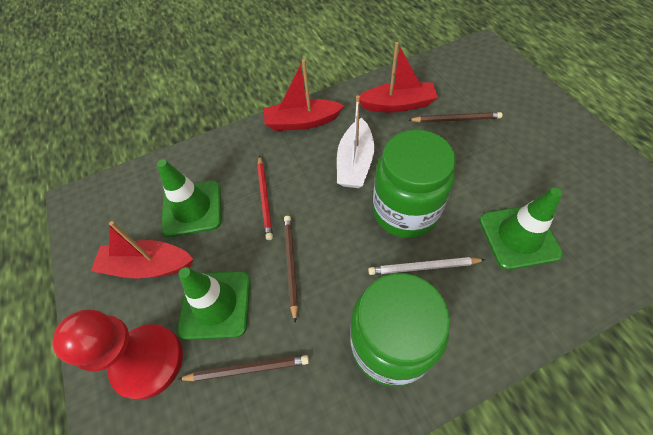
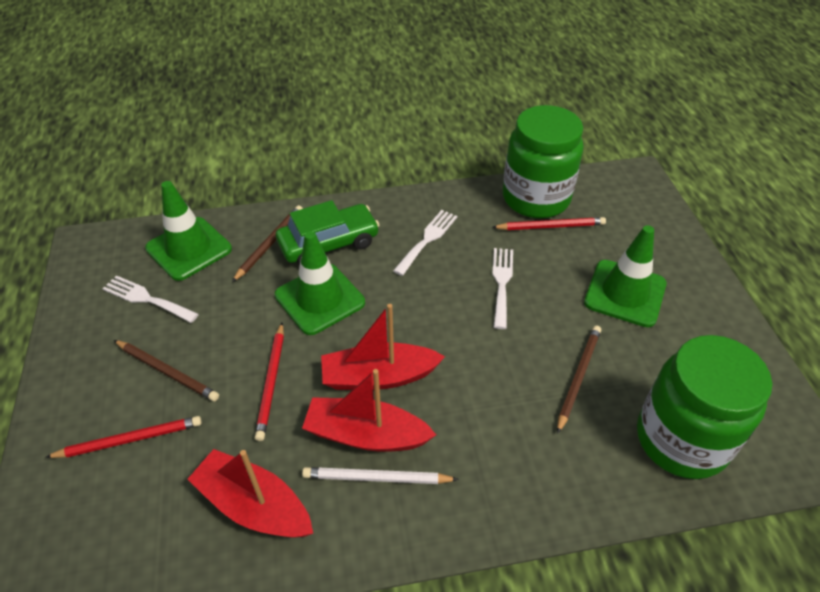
green car: none = 0 -> [276,200,380,266] = 1
red pawn: [52,310,183,400] = 1 -> none = 0
red pencil: [257,156,273,240] = 1 -> [45,416,202,458] [255,323,284,441] [492,217,606,230] = 3
white boat: [337,95,374,188] = 1 -> none = 0
white fork: none = 0 -> [102,275,199,323] [393,210,457,276] [492,248,513,329] = 3

